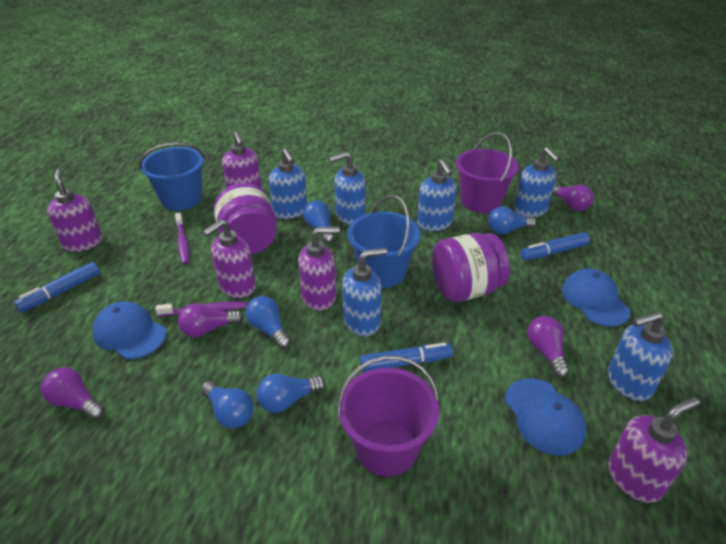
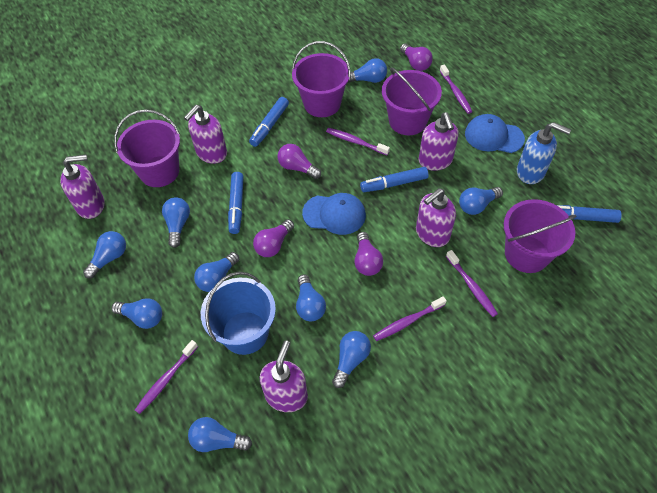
blue bucket: [139,142,205,211] [348,195,420,288] = 2 -> [201,272,276,355] = 1
blue cap: [92,301,166,359] [505,378,586,455] [562,268,631,327] = 3 -> [302,193,366,235] [465,114,525,153] = 2
blue light bulb: [201,381,254,429] [245,296,291,349] [256,374,325,413] [303,200,334,243] [488,207,536,234] = 5 -> [83,231,126,279] [111,298,162,329] [162,198,190,248] [188,417,252,452] [194,252,239,292] [296,274,326,321] [332,331,371,388] [348,58,387,83] [459,187,503,215] = 9
blue marker: [14,262,100,312] [360,342,453,372] [520,232,590,260] = 3 -> [228,172,244,234] [249,97,289,147] [360,167,429,192] [557,205,622,223] = 4
blue soap dispenser: [269,148,307,219] [329,152,366,225] [342,248,387,336] [417,159,457,231] [514,147,560,217] [608,311,673,401] = 6 -> [517,122,571,184] = 1
purple bucket: [337,356,439,476] [456,132,519,213] = 2 -> [114,109,180,187] [292,41,351,117] [382,67,442,135] [504,199,576,273] = 4
purple jar: [214,183,277,254] [432,233,510,302] = 2 -> none = 0
purple toothbrush: [155,301,247,317] [175,213,189,264] = 2 -> [135,340,198,414] [326,128,390,155] [373,296,447,341] [440,65,472,114] [446,250,498,317] = 5

